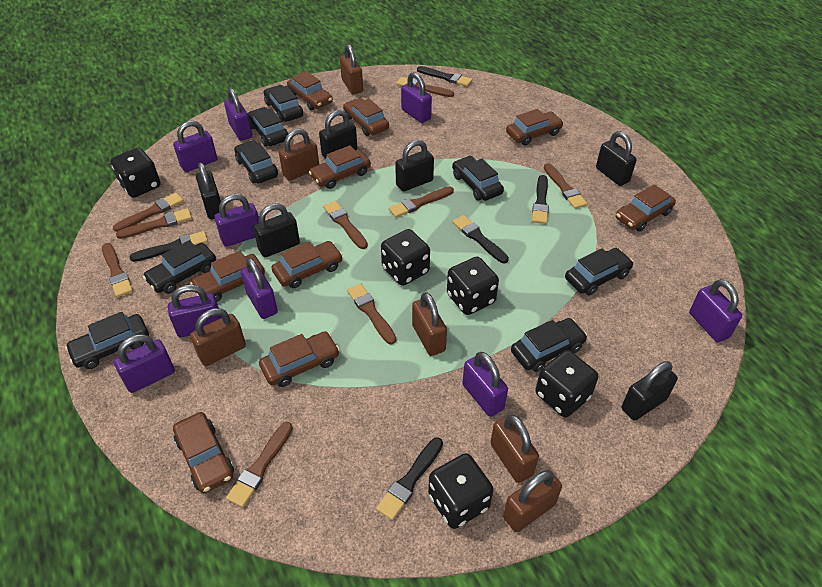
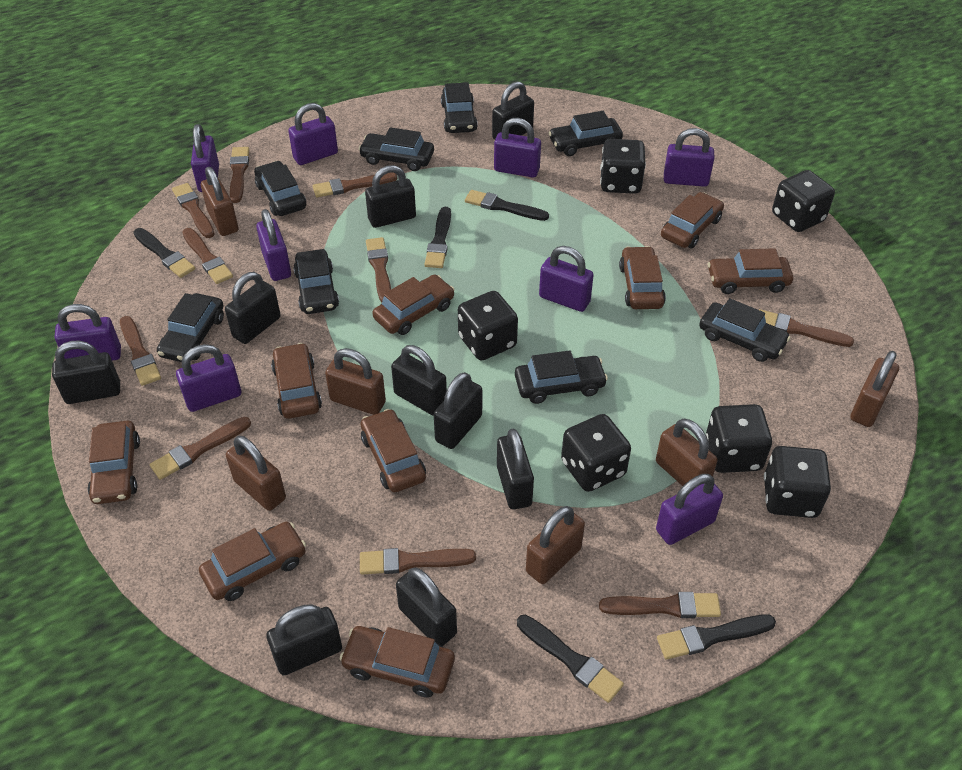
black dice: [111,148,161,198] [381,229,430,286] [428,453,493,529] [447,257,499,315] [536,350,598,417] = 5 -> [458,291,518,360] [561,414,631,492] [600,139,646,194] [706,404,772,473] [764,446,831,518] [772,170,835,232] = 6
black padlock: [196,162,221,219] [253,203,300,257] [319,110,357,159] [395,140,434,192] [596,131,637,186] [622,361,678,421] = 6 -> [52,341,120,404] [225,272,281,344] [266,604,342,675] [365,165,416,228] [391,345,447,416] [396,568,457,646] [434,372,482,449] [492,81,534,140] [497,429,534,509] = 9
brown brush: [102,243,133,297] [113,193,184,232] [116,208,192,239] [226,422,293,507] [323,201,368,249] [347,283,396,344] [389,186,454,218] [396,77,454,97] [544,163,587,209] = 9 -> [120,316,161,386] [150,417,251,480] [172,183,215,238] [182,228,233,284] [230,147,249,203] [313,172,397,197] [360,548,476,575] [366,237,391,303] [599,592,721,618] [759,309,854,347] = 10

